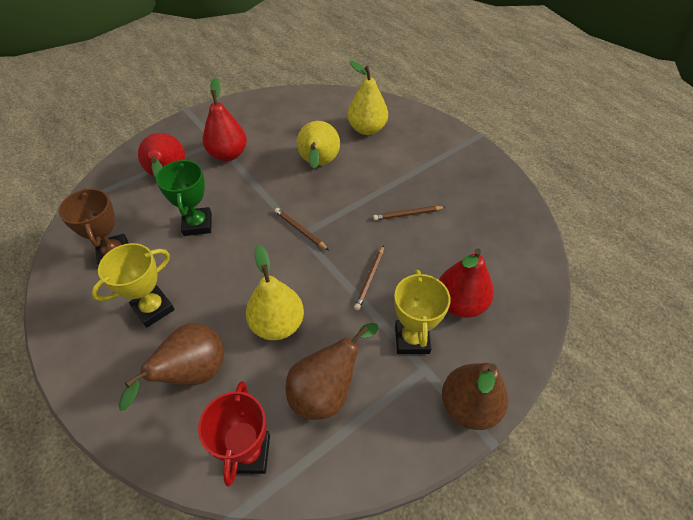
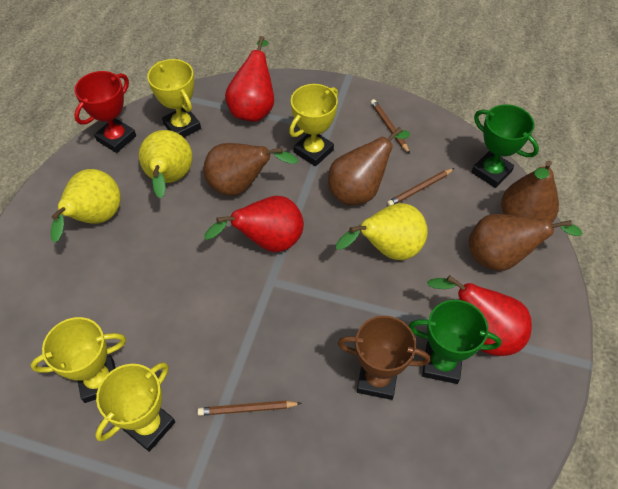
brown pear: [119,323,224,411] [286,323,379,420] [442,363,509,430] = 3 -> [203,143,298,196] [328,127,410,205] [469,214,583,271] [501,160,559,223] = 4
green trophy: [156,159,212,236] = 1 -> [409,300,501,384] [472,104,539,188] = 2
yellow trophy: [92,243,175,328] [394,270,451,354] = 2 -> [31,317,126,403] [95,362,175,452] [147,59,201,137] [289,84,338,166] = 4

